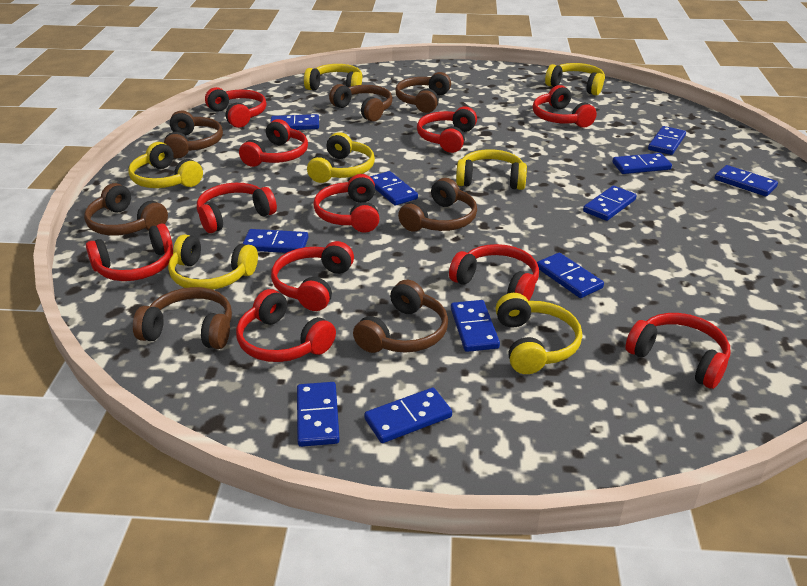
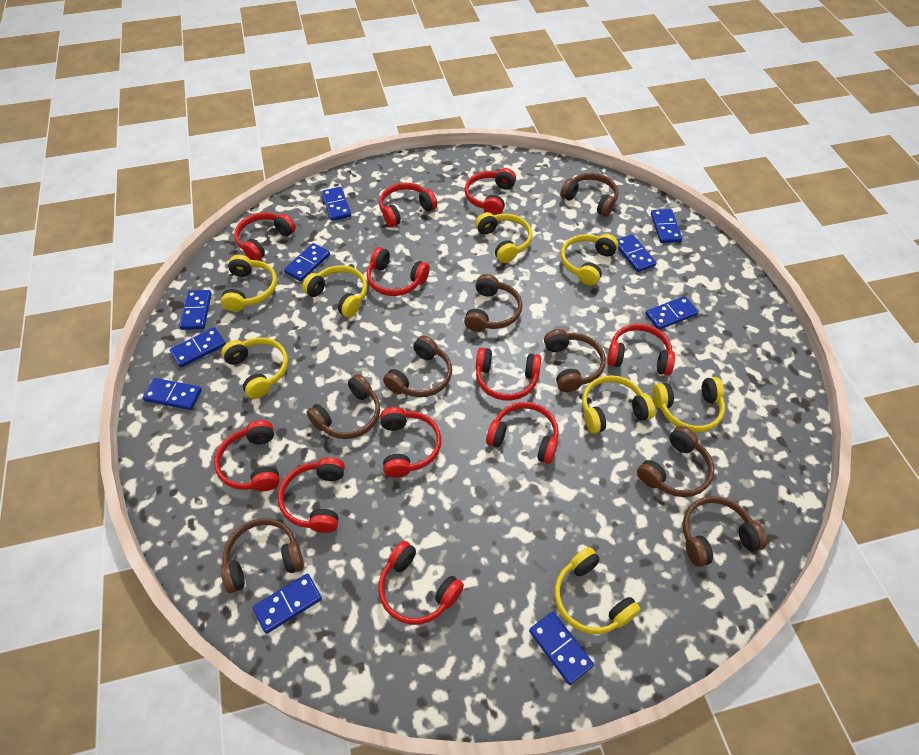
blue domino: [242,229,308,253] [270,114,319,130] [297,382,340,447] [364,388,452,443] [370,171,418,206] [451,300,500,352] [537,253,604,298] [583,186,637,221] [612,153,672,174] [648,126,686,155] [714,165,778,196] = 11 -> [143,378,202,410] [170,327,226,368] [179,290,212,330] [252,573,322,634] [284,243,330,281] [321,187,351,221] [529,612,594,685] [617,234,656,272] [645,296,698,330] [651,209,682,243] = 10
brown headphones: [84,183,168,235] [133,287,232,349] [164,110,223,158] [329,84,392,122] [353,280,448,353] [395,72,451,113] [398,178,477,232] = 7 -> [221,518,304,593] [306,374,380,439] [383,335,452,397] [464,274,522,332] [544,329,606,392] [560,173,618,217] [637,426,714,497] [682,496,767,567] = 8
yellow headphones: [128,142,203,188] [168,234,258,290] [304,64,363,90] [307,132,375,183] [456,149,527,190] [496,293,582,374] [545,63,605,95] = 7 -> [221,255,277,312] [221,337,288,399] [302,265,367,318] [475,212,533,263] [555,547,641,634] [561,234,618,286] [582,375,655,434] [653,377,725,432] = 8

